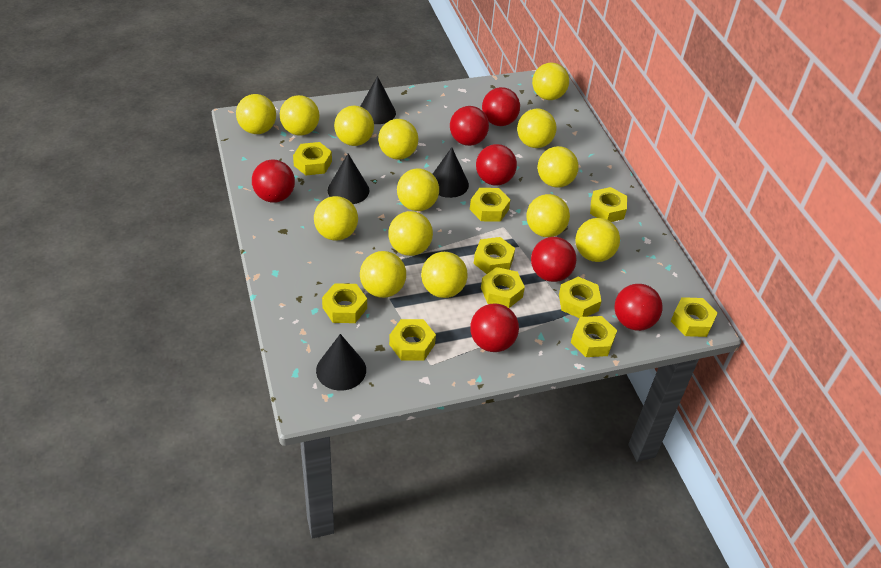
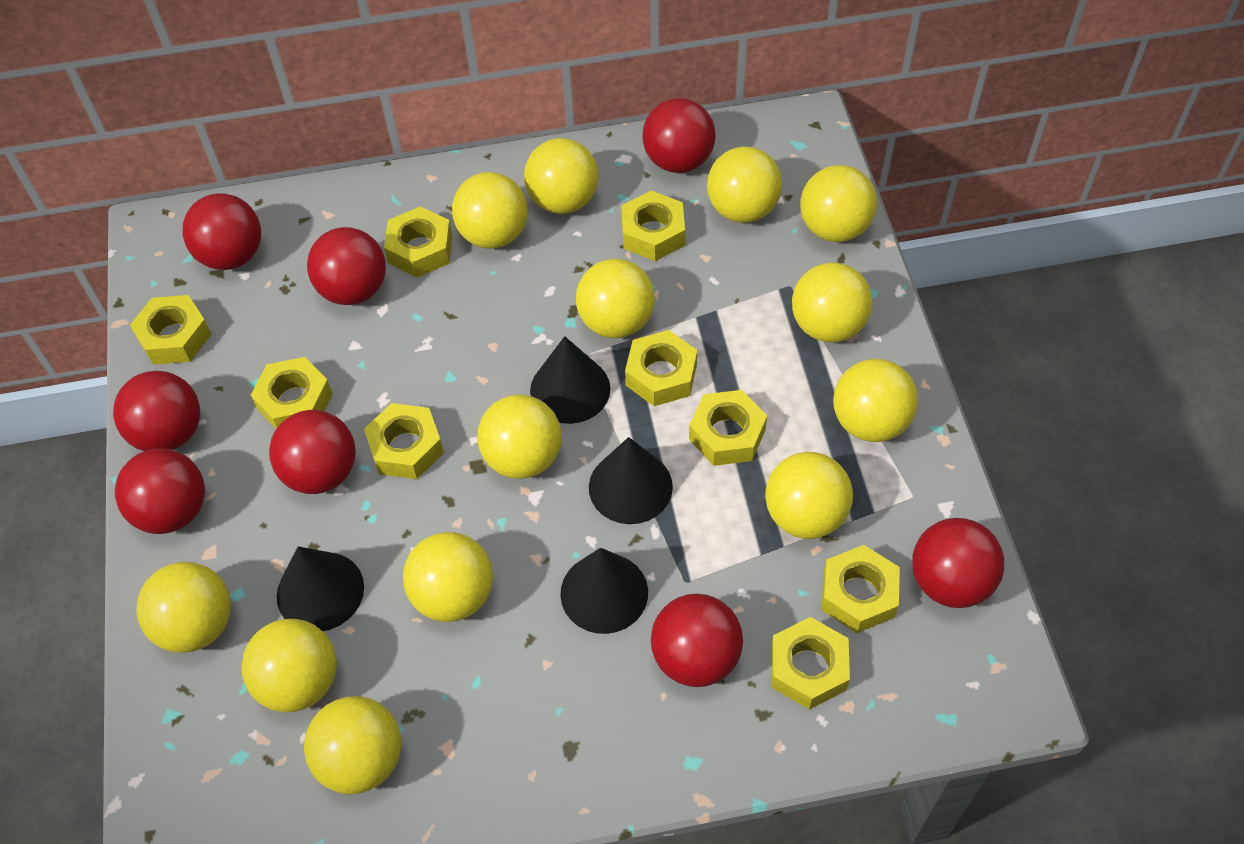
red ball: [252,160,295,203] [450,106,489,146] [470,303,519,352] [476,144,517,186] [482,87,520,126] [531,237,577,282] [614,284,663,331] = 7 -> [113,371,200,451] [115,448,205,534] [183,193,261,270] [269,410,356,494] [307,227,386,305] [642,98,715,173] [651,594,743,687] [912,518,1004,608] = 8
yellow ball: [236,94,276,134] [280,95,319,136] [314,196,358,241] [334,106,374,146] [360,251,406,298] [378,119,419,160] [388,211,433,256] [397,168,439,211] [421,252,468,298] [517,109,556,148] [526,194,570,237] [532,63,569,100] [538,146,579,188] [576,218,620,262] = 14 -> [136,562,231,653] [242,619,337,712] [304,696,401,794] [403,532,493,622] [452,172,528,249] [477,395,562,479] [524,138,599,214] [576,259,655,338] [707,147,782,223] [765,452,853,539] [792,263,872,342] [800,165,877,242] [833,359,918,442] = 13
yellow nut: [293,142,332,175] [322,283,367,323] [389,319,436,360] [470,188,510,222] [473,237,515,274] [481,267,525,308] [559,277,602,318] [571,316,617,357] [590,187,627,222] [671,297,718,337] = 10 -> [130,295,211,365] [251,357,332,429] [364,403,444,479] [384,206,452,277] [621,191,685,261] [625,330,697,406] [689,390,767,466] [771,617,850,709] [821,545,900,633] = 9

